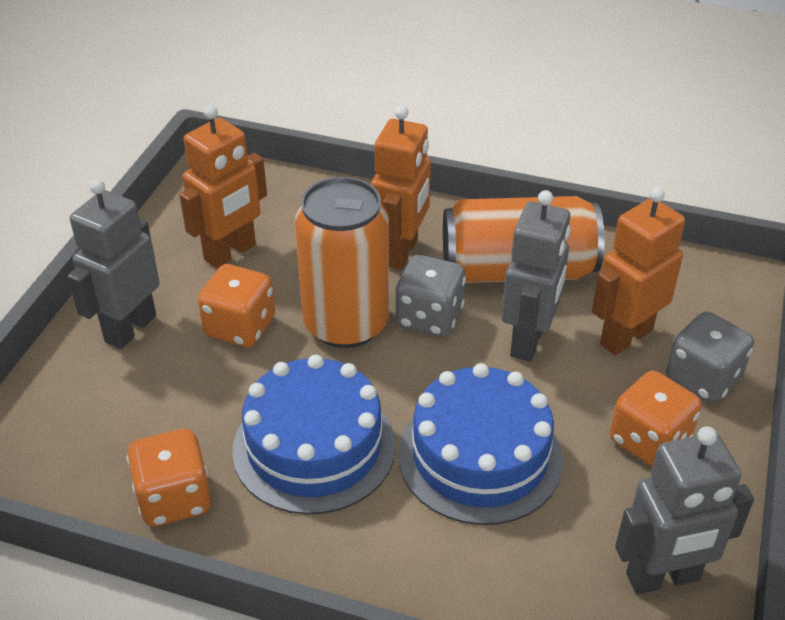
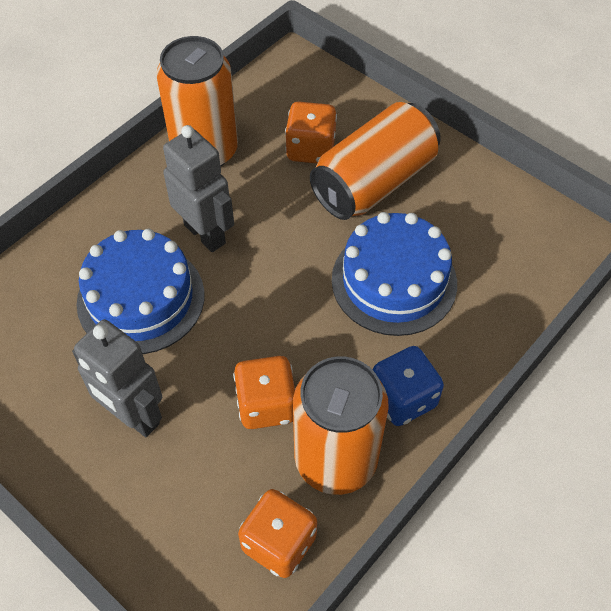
blue dice: none = 0 -> [373,346,444,426] = 1
grey dice: [395,255,466,337] [666,311,754,403] = 2 -> none = 0
grey robot: [67,179,160,349] [502,190,571,362] [615,426,754,594] = 3 -> [72,319,162,437] [163,125,234,252] = 2
orange can: [295,177,389,348] [443,196,604,283] = 2 -> [156,36,238,166] [293,356,389,495] [310,102,441,220] = 3
orange robot: [179,105,267,268] [371,105,431,270] [592,187,685,355] = 3 -> none = 0

